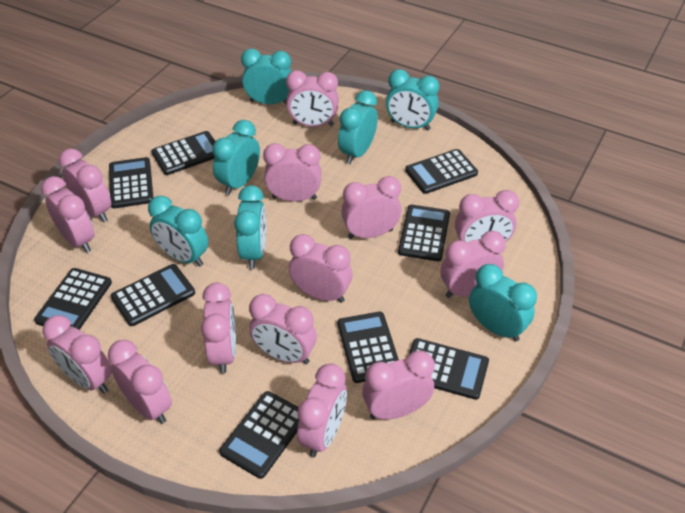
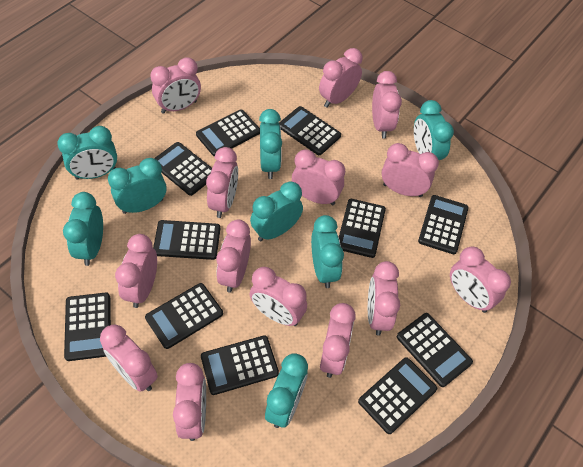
black calculator: [34,268,112,330] [109,157,153,208] [111,264,195,326] [152,131,216,175] [219,391,299,479] [338,312,399,383] [398,205,450,261] [405,149,478,194] [409,338,489,400] = 9 -> [64,293,111,361] [145,283,223,349] [153,220,220,260] [154,142,212,196] [196,109,260,157] [201,335,279,395] [279,106,341,155] [339,199,386,258] [358,357,437,434] [397,313,473,387] [418,195,469,254] = 11
turquoise clock: [148,196,208,267] [212,120,260,195] [234,185,266,269] [241,48,292,104] [338,90,378,164] [386,69,439,131] [469,264,537,341] = 7 -> [57,126,117,179] [63,192,103,266] [108,158,167,214] [250,181,303,241] [259,109,282,179] [265,354,308,428] [311,215,344,288] [414,100,454,160] = 8

